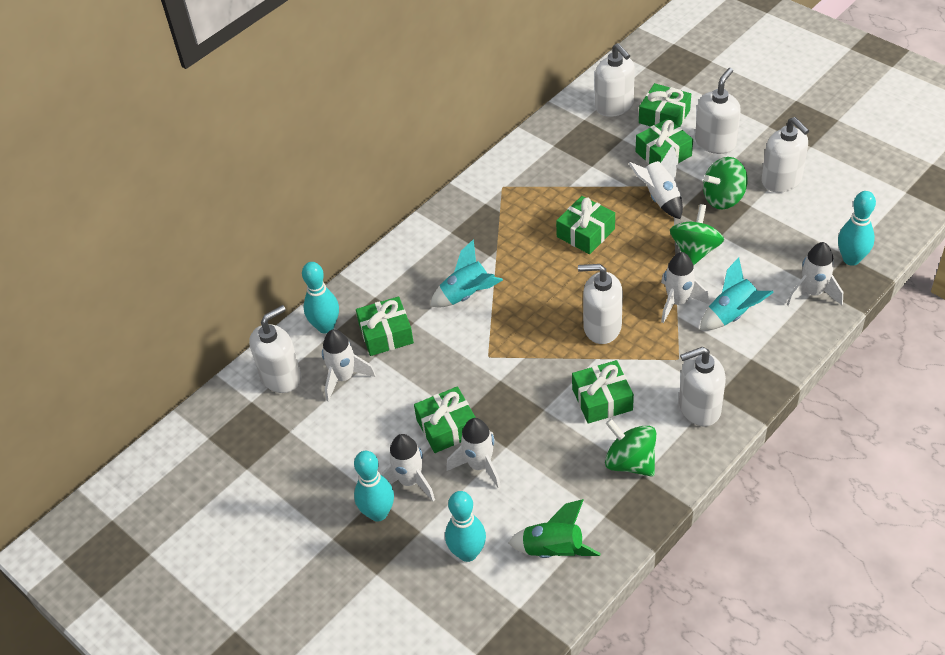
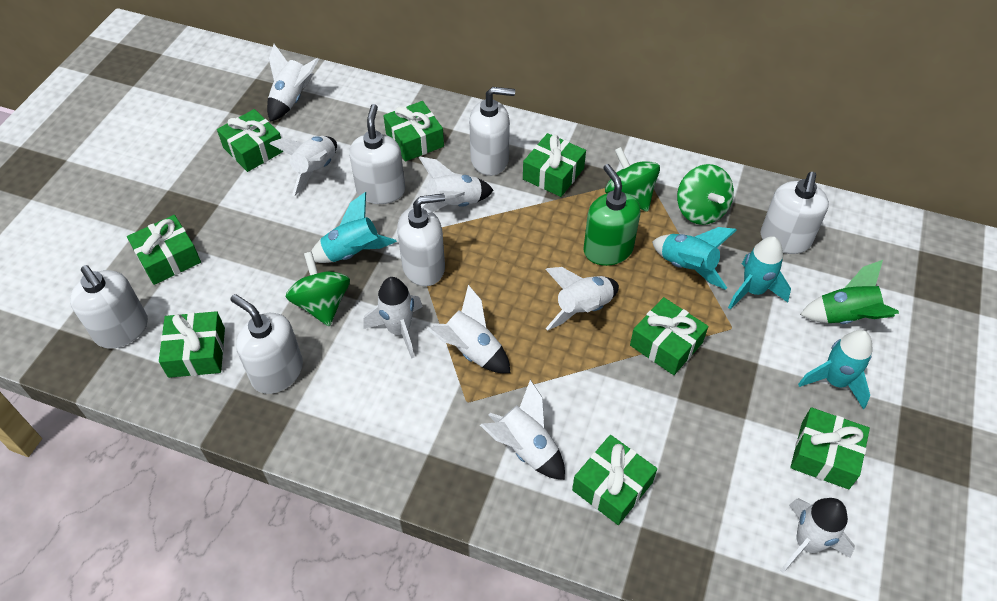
green gift: [356,297,414,356] [414,386,476,453] [556,196,615,254] [572,360,634,424] [636,118,693,164] [639,83,691,127] = 6 -> [127,215,201,285] [159,311,225,378] [217,109,284,172] [383,101,444,162] [523,133,586,197] [572,435,657,525] [630,297,708,375] [790,407,870,489] = 8
green soap dispenser: none = 0 -> [584,164,641,266] = 1
turquoise bowling pin: [302,262,339,334] [354,451,394,522] [445,491,486,562] [838,191,876,266] = 4 -> none = 0
turquoise rocket: [430,240,503,307] [700,257,774,330] = 2 -> [311,192,397,263] [652,227,737,290] [728,236,791,309] [798,330,873,409] = 4
white rocket: [322,329,376,402] [381,434,435,501] [446,418,501,489] [628,145,683,219] [661,252,709,323] [787,242,843,306] = 6 -> [267,44,319,122] [270,136,337,196] [363,277,423,359] [419,157,493,212] [427,285,510,373] [480,380,565,480] [545,267,619,330] [780,498,855,573] = 8

